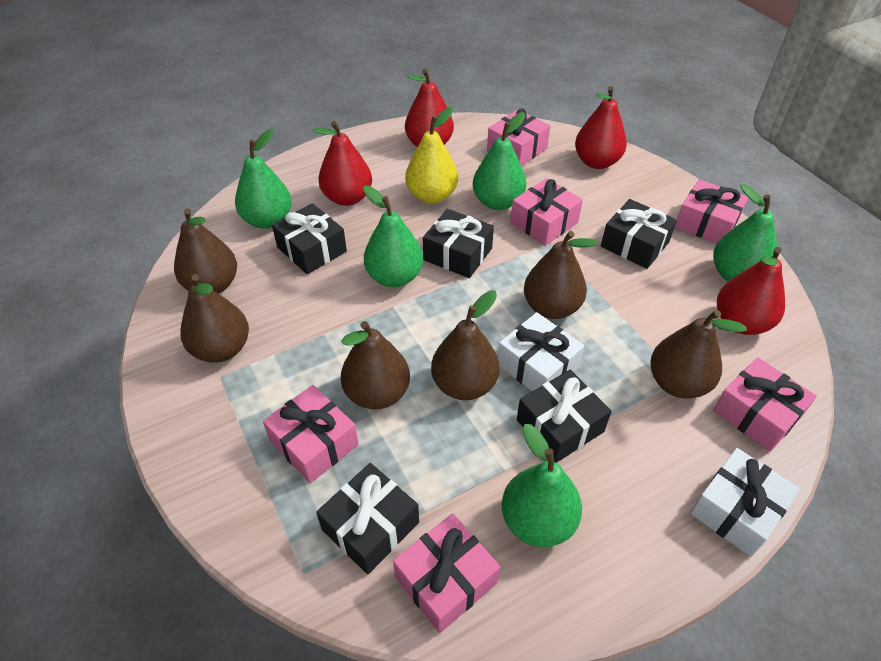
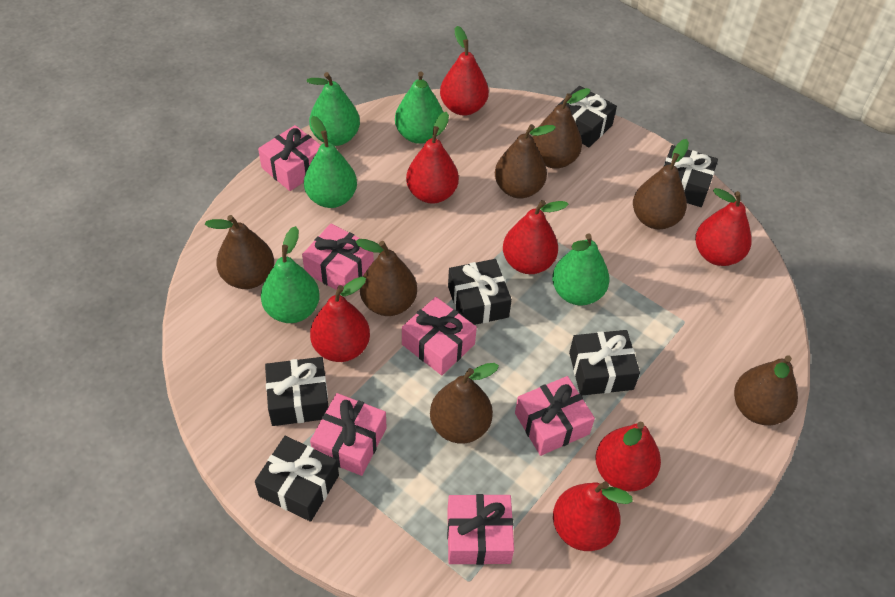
black gift: [272,203,347,274] [316,463,419,574] [423,209,494,278] [517,369,612,463] [601,199,677,269] = 5 -> [255,436,339,522] [265,357,328,426] [448,259,512,325] [557,86,617,147] [569,330,640,396] [663,145,718,207] = 6
brown pear: [174,208,237,294] [180,274,249,363] [341,321,410,410] [431,290,500,400] [524,231,598,319] [650,310,747,399] = 6 -> [205,215,274,289] [356,239,417,316] [430,363,499,444] [495,124,556,199] [532,88,590,169] [633,139,689,229] [734,355,798,425] = 7
red pear: [313,121,372,206] [405,69,454,147] [575,86,627,169] [717,247,785,335] = 4 -> [310,277,370,362] [406,112,459,204] [440,26,489,116] [503,200,568,274] [553,481,633,551] [595,421,661,492] [695,188,752,266] = 7
white gift: [498,312,584,391] [690,448,800,557] = 2 -> none = 0
yellow pear: [405,107,458,204] = 1 -> none = 0

